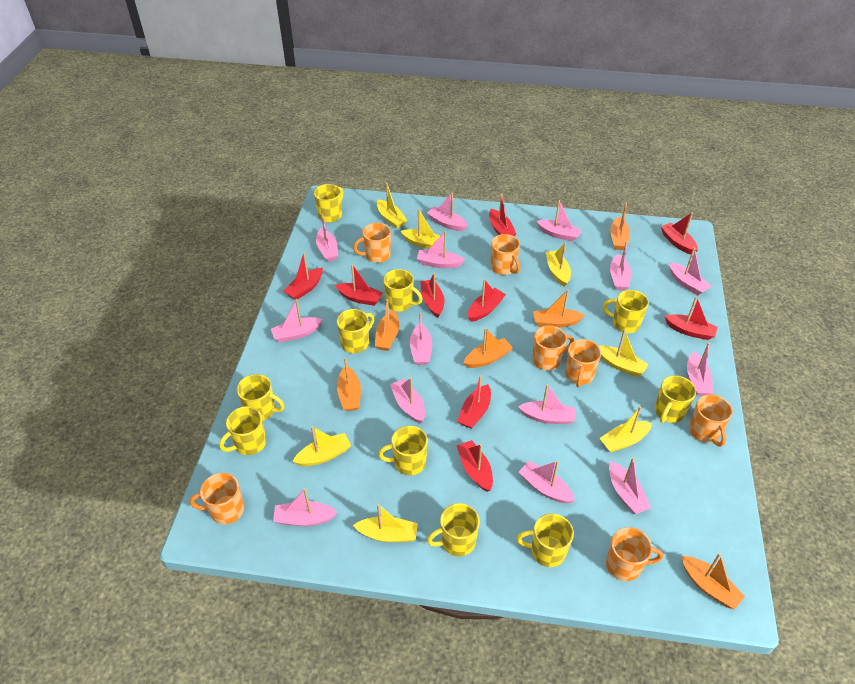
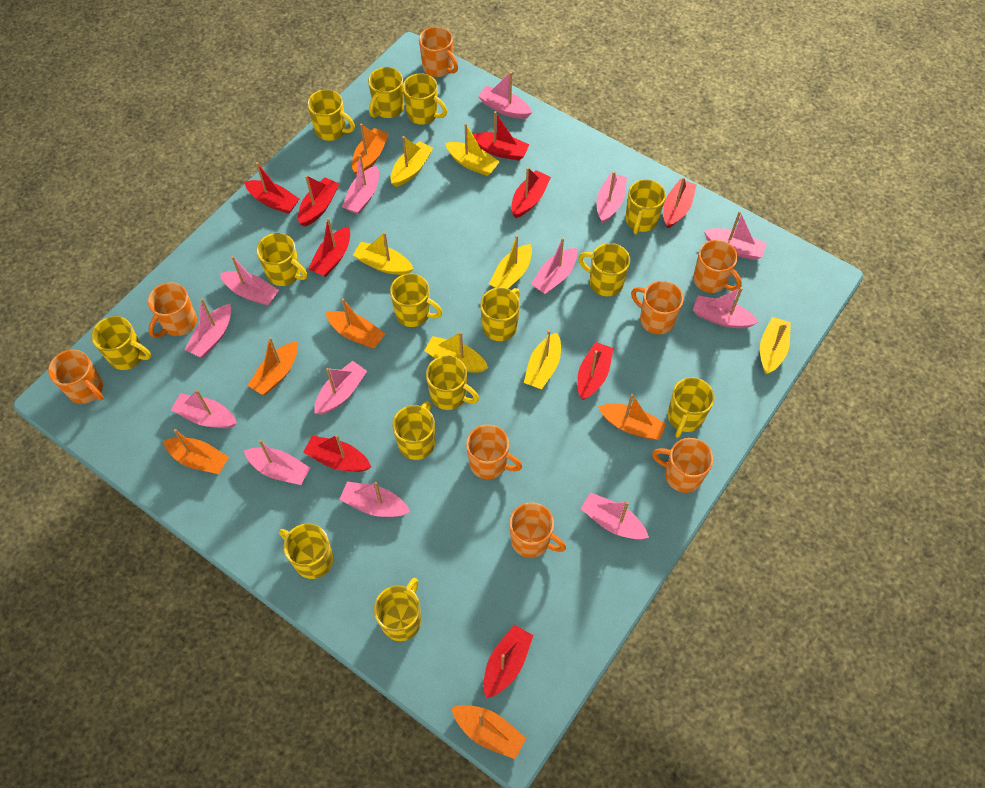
orange mug: [190,473,244,524] [353,223,391,263] [491,234,520,275] [532,325,574,371] [565,339,601,387] [606,527,663,581] [689,394,733,446] = 7 -> [48,349,104,404] [148,283,197,338] [419,27,458,77] [466,425,522,479] [509,502,566,558] [631,281,684,334] [652,438,713,493] [693,240,742,293] = 8
pink boat: [271,299,323,342] [273,488,338,526] [316,214,338,262] [390,377,425,424] [410,313,432,365] [417,231,465,268] [427,192,468,231] [518,384,576,424] [519,461,575,504] [537,200,582,242] [609,457,651,514] [610,241,631,290] [669,247,712,295] [687,342,713,396] = 14 -> [171,390,237,428] [184,299,231,357] [220,256,279,306] [244,439,310,485] [314,361,367,415] [339,482,410,517] [342,155,379,214] [478,72,532,119] [531,237,577,295] [580,493,649,539] [597,171,627,224] [693,287,759,328] [704,211,767,260] = 13
yellow mug: [219,406,266,455] [237,374,285,421] [314,184,343,222] [337,309,375,353] [378,426,428,475] [383,269,422,312] [427,503,480,556] [517,514,574,567] [603,290,649,333] [655,375,696,423] = 10 -> [91,316,151,370] [256,233,307,286] [279,524,333,579] [307,89,355,141] [368,67,404,118] [374,578,421,641] [390,273,443,327] [392,401,435,460] [403,73,447,124] [426,356,479,410] [480,288,520,341] [578,243,630,296] [626,179,666,234] [668,377,714,438] = 14

